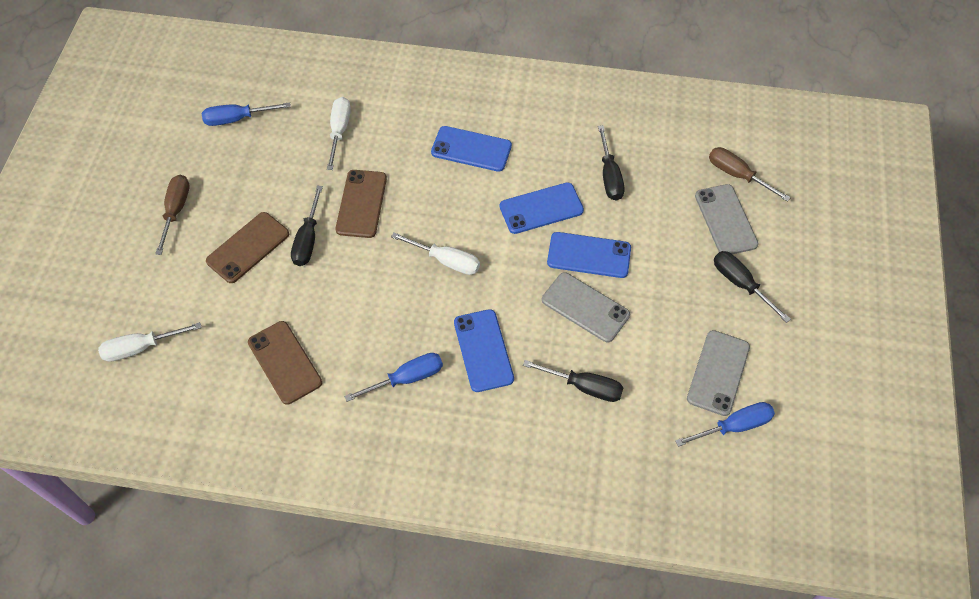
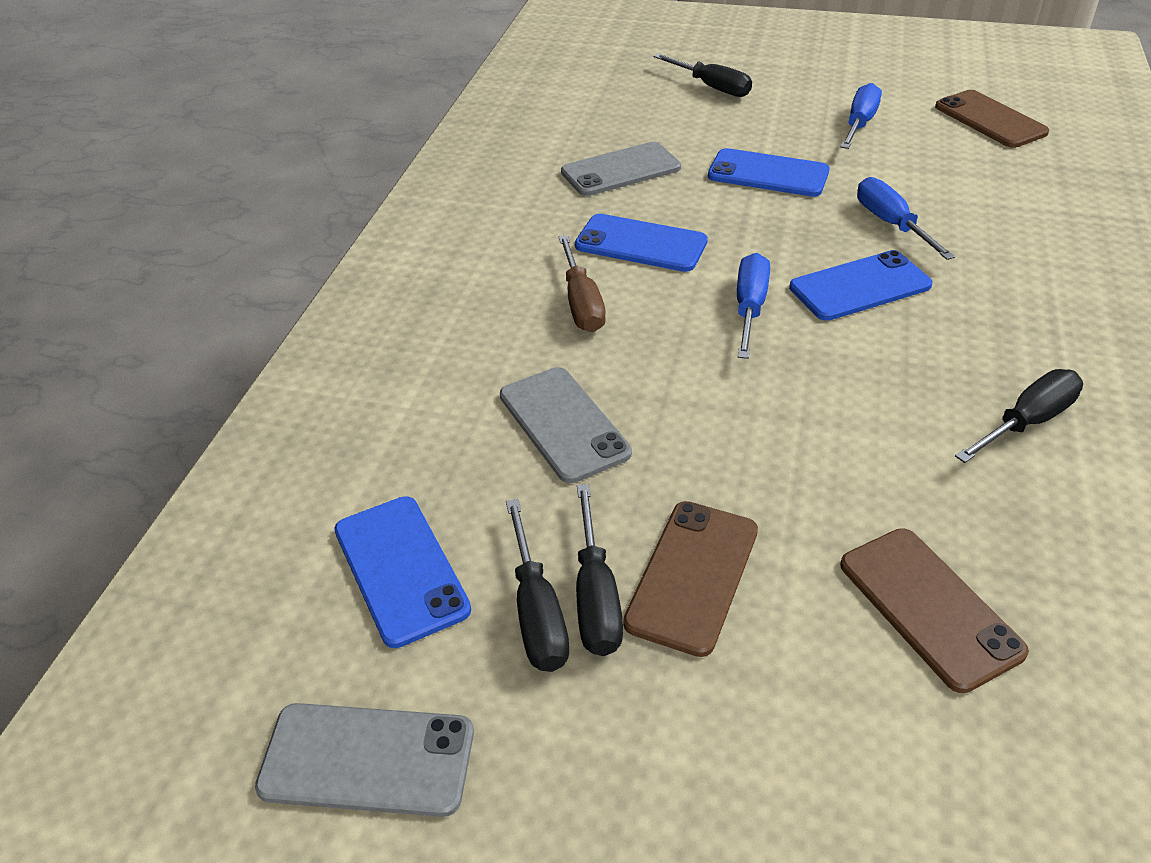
brown screwdriver: [155,175,190,255] [709,147,791,202] = 2 -> [558,235,606,332] = 1
white screwdriver: [98,322,202,362] [327,97,351,170] [391,232,480,275] = 3 -> none = 0

